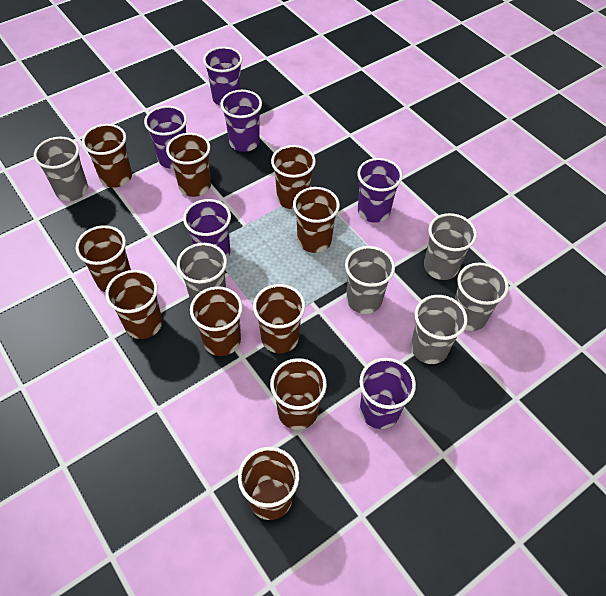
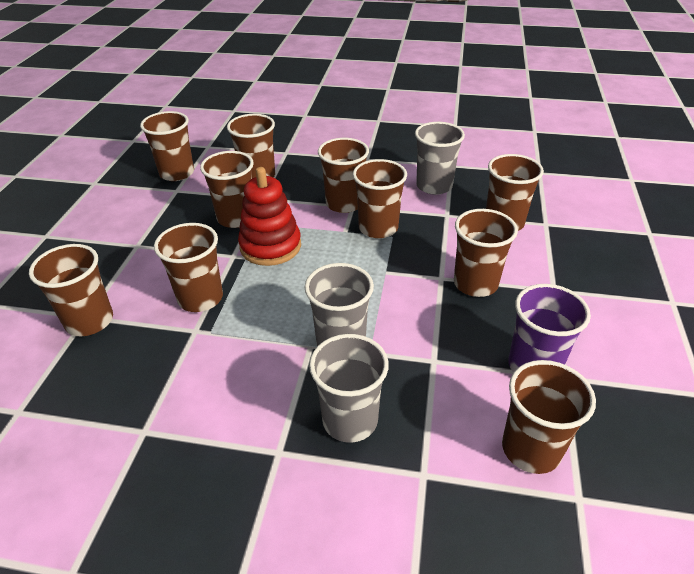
grey cup: [34,137,88,201] [177,243,227,302] [345,246,395,314] [411,295,468,364] [424,213,477,280] [455,263,509,331] = 6 -> [305,263,374,346] [309,334,389,443] [415,122,465,195] = 3
purple cup: [144,106,187,169] [183,199,231,259] [203,47,243,106] [220,90,262,152] [357,158,403,223] [359,358,416,429] = 6 -> [508,284,591,373] = 1
red stacking toy: none = 0 -> [238,167,301,266] = 1

